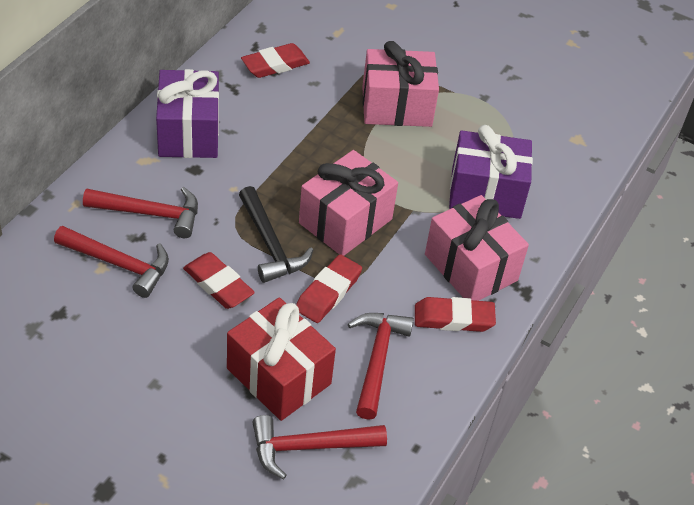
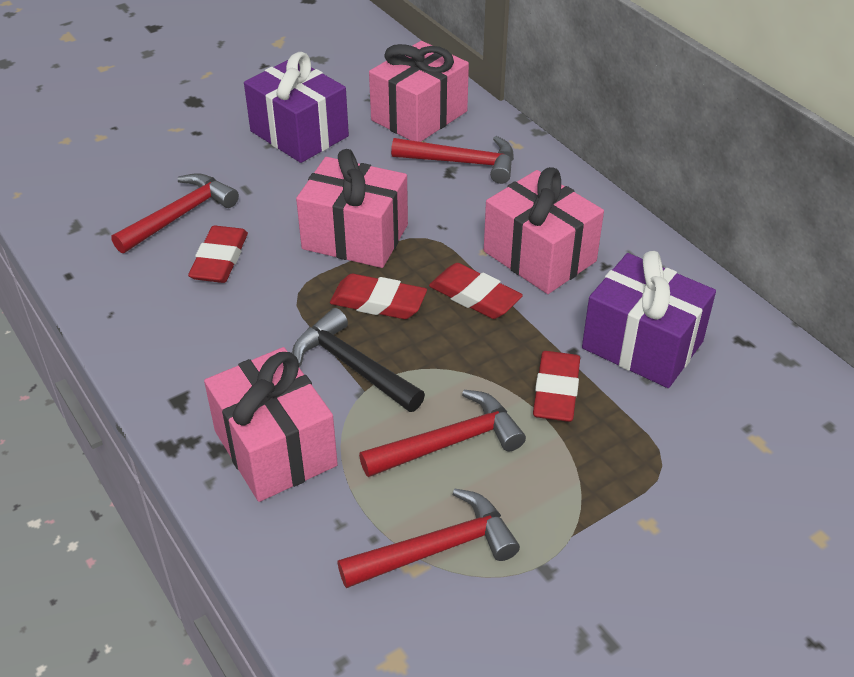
pink gift: [299,150,398,256] [362,41,439,127] [425,195,529,301] = 3 -> [204,347,338,502] [296,149,408,268] [369,41,469,142] [484,167,604,294] = 4
red gift: [227,297,336,421] = 1 -> none = 0

